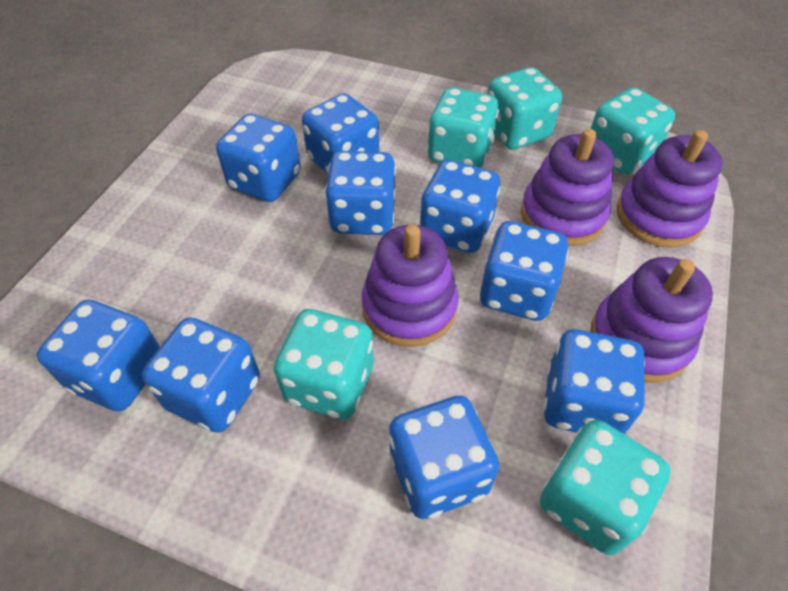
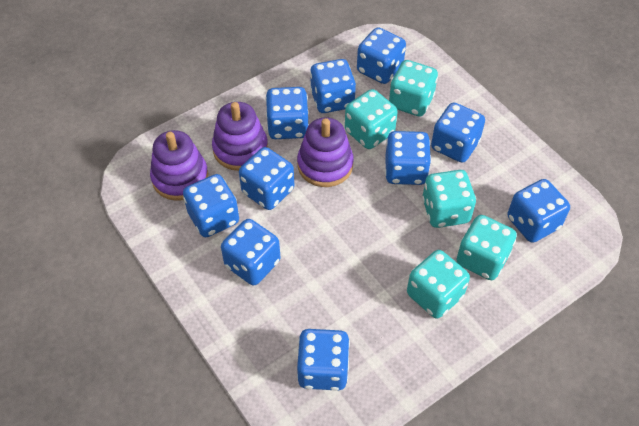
blue dice: [37,300,160,411] [142,317,260,433] [216,114,301,202] [302,93,380,174] [325,151,396,235] [389,395,499,519] [420,160,501,253] [480,221,569,321] [543,329,645,434] = 9 -> [183,174,239,237] [221,219,280,285] [239,147,294,210] [266,87,309,139] [297,329,350,391] [310,59,356,113] [357,27,406,84] [385,131,431,185] [431,103,485,163] [508,179,570,243] = 10
purple stacking toy: [362,224,459,347] [521,129,614,246] [590,257,713,382] [616,130,723,248] = 4 -> [150,130,208,201] [212,102,268,171] [297,118,354,187] = 3

